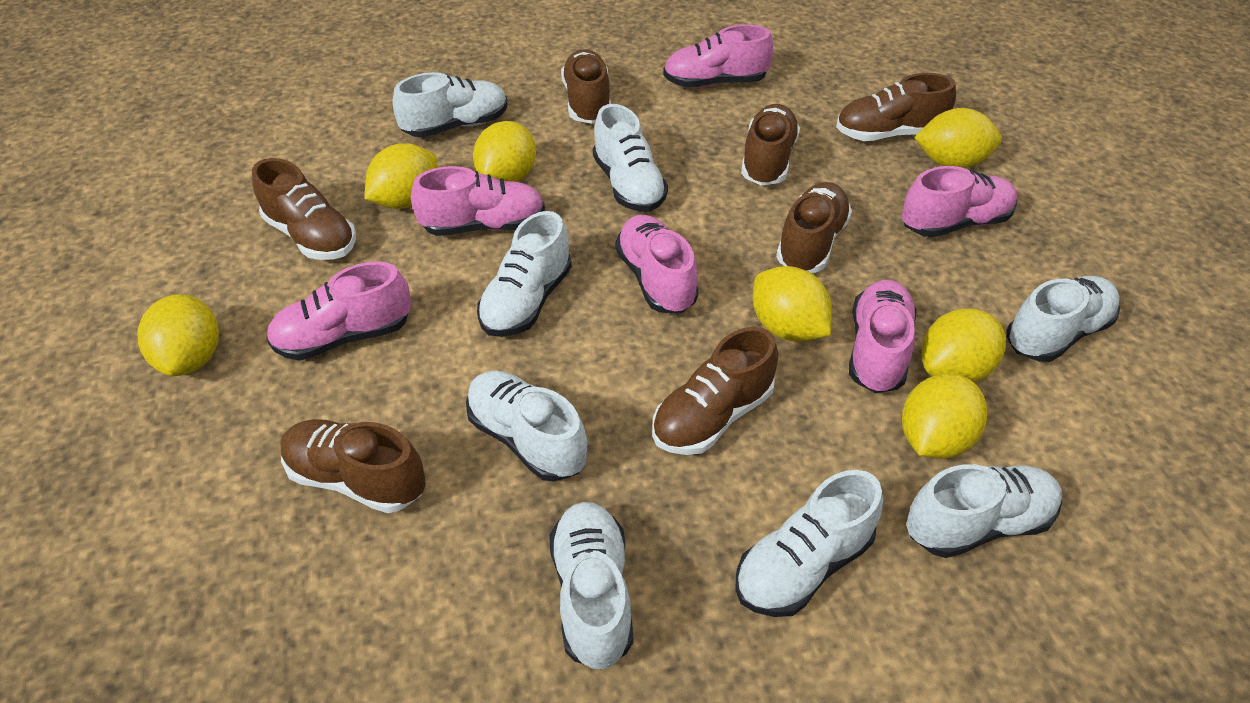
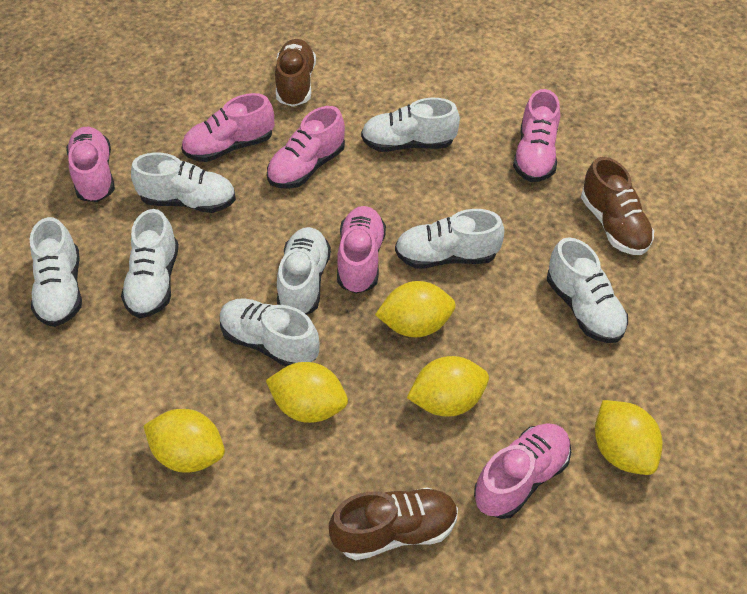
brown shoe: [252,158,356,260] [280,419,426,513] [561,49,611,124] [652,327,778,455] [741,104,800,186] [776,182,852,273] [836,73,956,141] = 7 -> [275,39,316,107] [329,487,458,560] [581,157,654,255] = 3
yellow lemon: [137,294,219,376] [365,144,437,209] [473,121,536,182] [753,266,832,342] [902,373,987,459] [914,108,1002,168] [921,309,1006,382] = 7 -> [143,409,225,473] [266,362,348,423] [375,281,456,337] [407,356,489,417] [595,400,663,475] = 5

